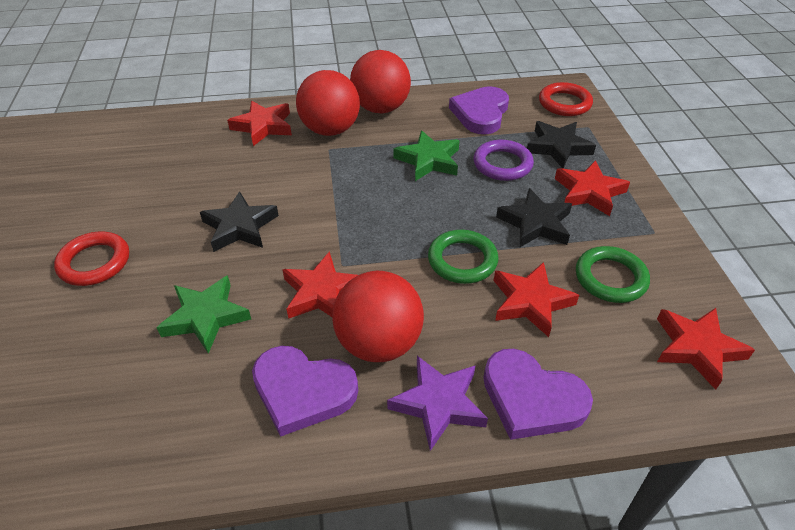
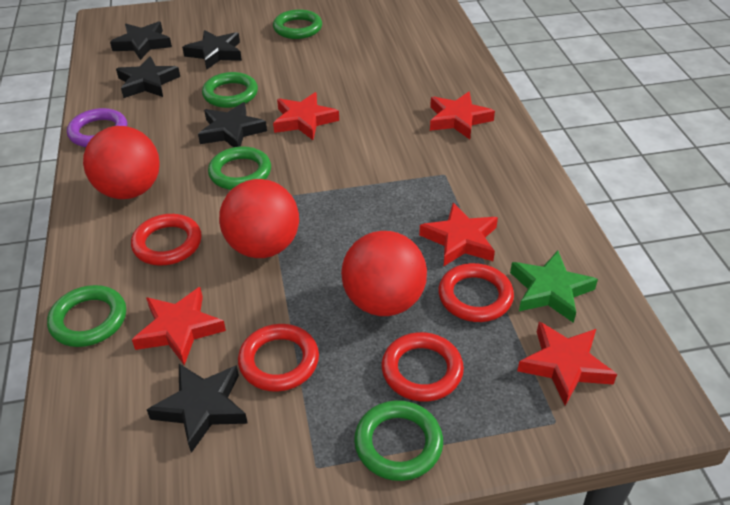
black star: [200,191,279,252] [496,188,572,248] [527,121,596,168] = 3 -> [110,21,172,60] [116,56,180,98] [147,364,248,453] [182,30,242,70] [198,102,267,147] = 5
green ring: [428,230,498,284] [576,246,650,303] = 2 -> [47,285,126,347] [202,72,258,108] [208,146,271,190] [273,9,322,39] [354,400,443,481] = 5
green star: [156,275,251,354] [394,130,460,181] = 2 -> [510,251,598,323] = 1
purple heart: [252,346,358,437] [449,86,509,134] [483,349,593,440] = 3 -> none = 0
purple star: [387,356,488,451] = 1 -> none = 0
red ring: [54,232,129,286] [539,82,593,116] = 2 -> [131,214,202,265] [238,324,319,392] [382,332,464,402] [438,263,514,322] = 4

